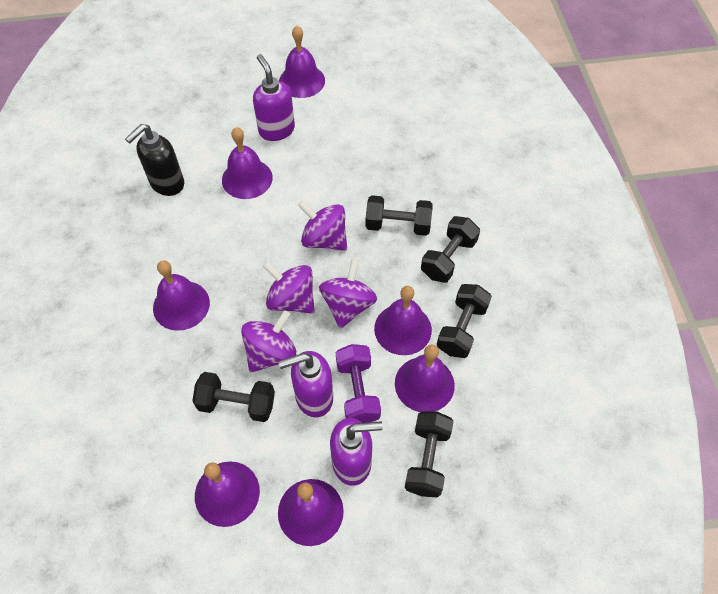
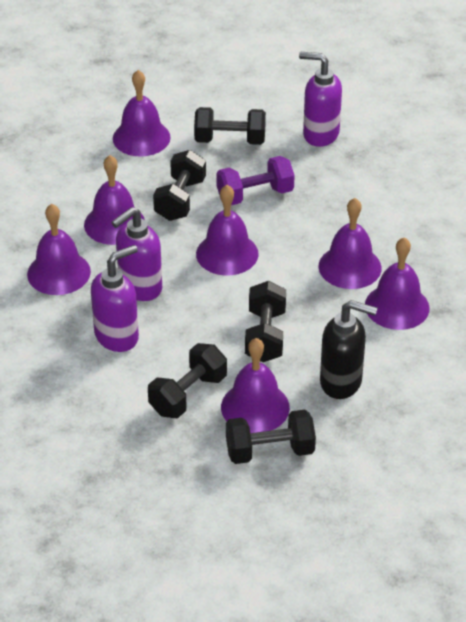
purple spinning top: [241,310,296,373] [263,261,315,314] [298,200,347,251] [319,259,377,329] = 4 -> none = 0

